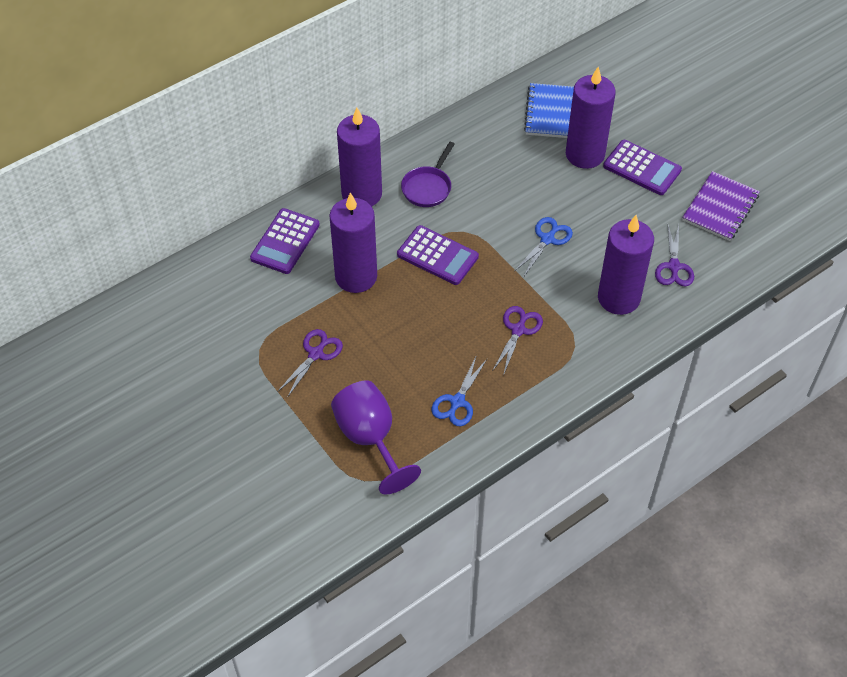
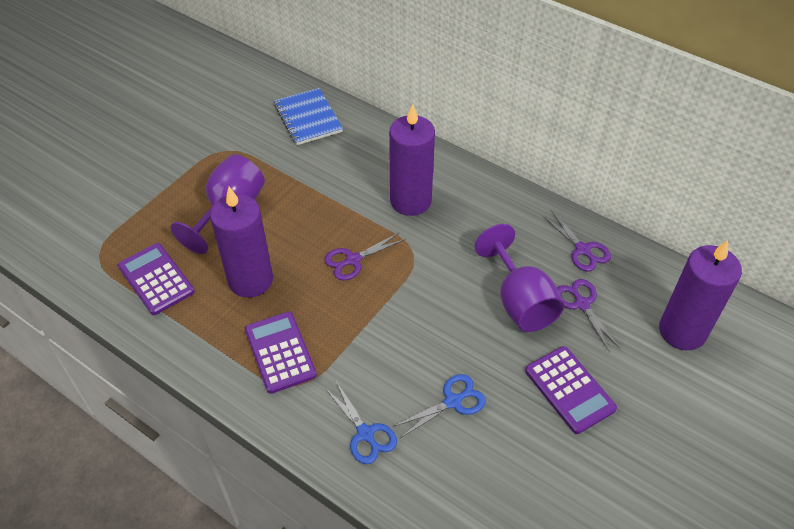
purple candle: [329,192,377,293] [337,108,382,206] [566,67,616,169] [598,215,654,315] = 4 -> [210,187,273,298] [389,104,435,216] [659,240,742,350] = 3
purple goblet: [331,381,421,494] = 1 -> [170,155,265,254] [475,224,564,332] = 2
purple notebook: [682,171,760,241] = 1 -> none = 0
purple pan: [401,142,455,207] = 1 -> none = 0

